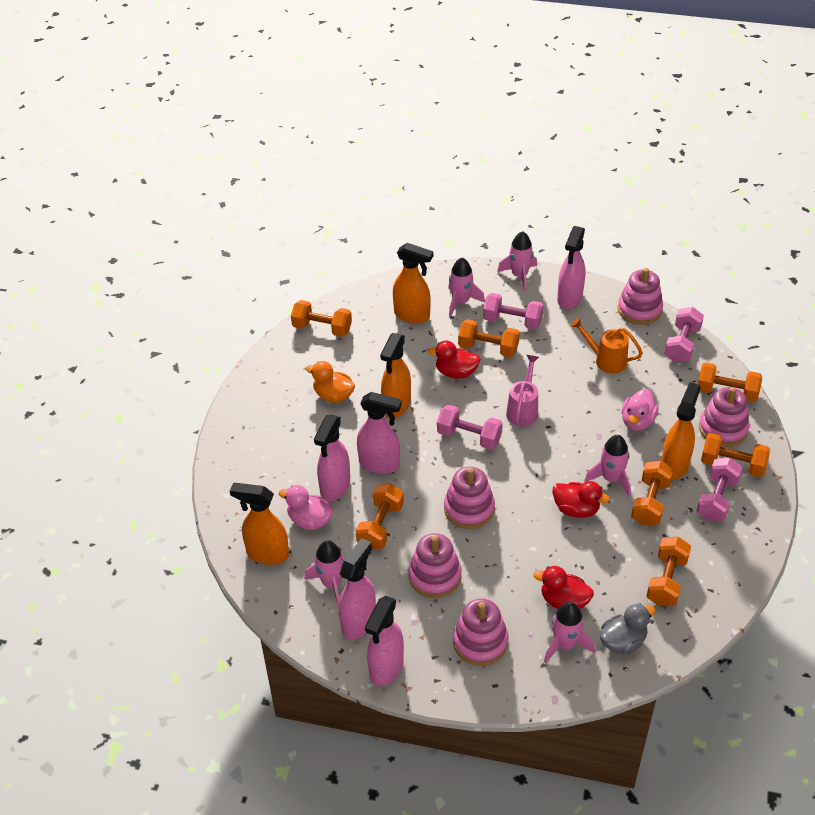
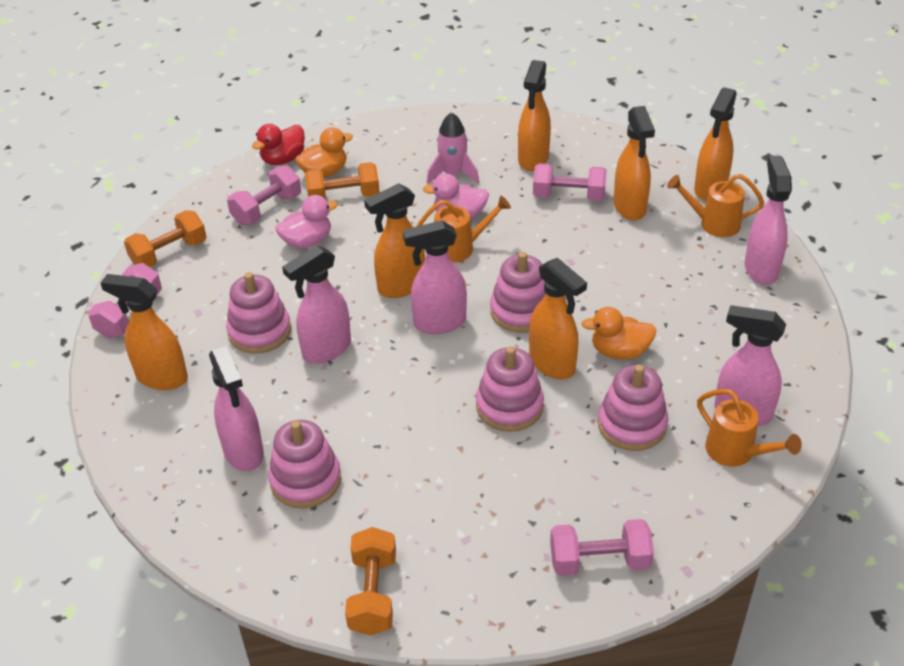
grey duck: [600,603,656,655] = 1 -> none = 0
orange duck: [306,361,355,403] = 1 -> [295,127,353,178] [582,307,656,359] = 2
orange dumbbell: [291,300,352,337] [356,484,404,550] [458,319,520,357] [631,460,674,526] [646,537,691,606] [698,362,762,402] [701,433,770,477] = 7 -> [124,210,206,267] [305,162,380,199] [345,527,396,636] = 3
orange spray bottle: [230,483,289,565] [380,333,411,418] [393,243,433,323] [661,382,701,480] = 4 -> [100,274,188,390] [364,183,425,298] [518,60,551,171] [529,258,587,379] [614,106,655,221] [694,87,737,201] = 6
orange watering can: [571,317,643,373] = 1 -> [416,195,511,263] [667,174,764,237] [697,389,802,467] = 3
pink rocket: [304,540,346,607] [448,258,485,317] [497,231,537,292] [544,602,595,664] [584,435,631,496] = 5 -> [427,112,479,184] = 1
pink watering can: [506,355,539,427] = 1 -> none = 0
red duck: [428,341,481,379] [533,566,594,609] [552,481,610,518] = 3 -> [252,124,305,165] = 1

